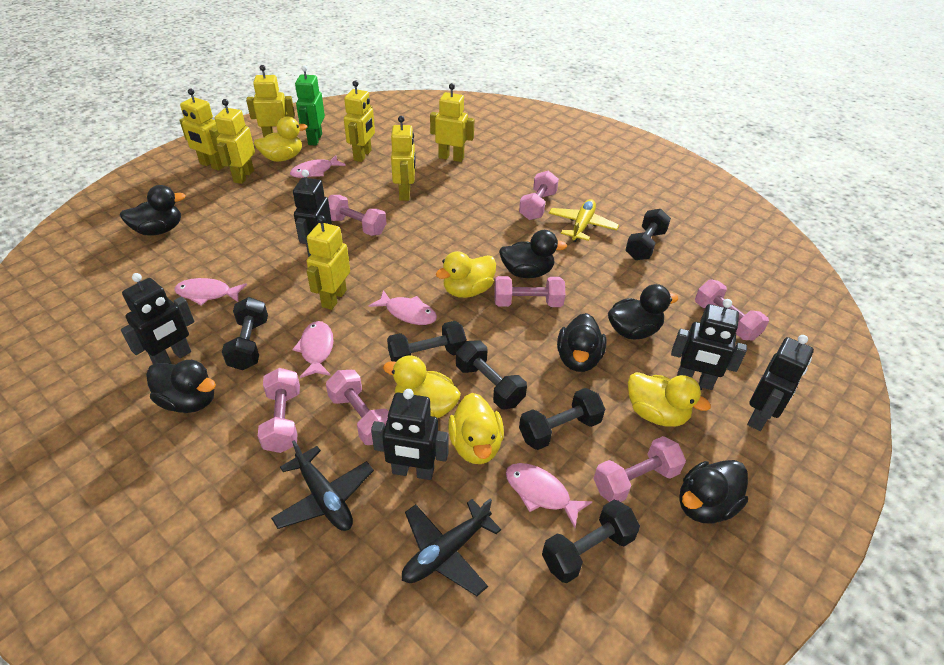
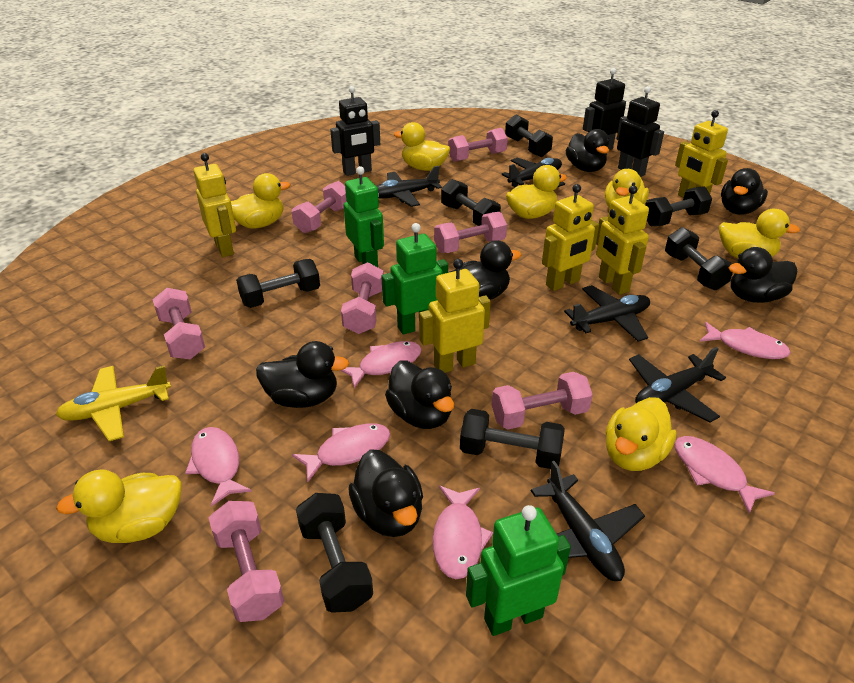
black duck: [120,185,186,235] [146,360,216,413] [499,230,567,278] [557,313,606,372] [608,284,678,339] [679,460,748,523] = 6 -> [256,341,349,408] [348,449,423,537] [385,361,454,429] [450,240,521,300] [566,129,609,172] [721,168,768,215] [729,247,797,303] = 7
black dumbbell: [222,297,268,370] [387,321,467,362] [456,340,527,409] [519,388,605,450] [542,500,640,583] [625,209,671,260] = 6 -> [236,259,320,308] [296,493,373,613] [441,179,501,226] [460,409,565,469] [505,114,553,157] [645,186,712,226] [665,227,733,290] = 7
black plane: [271,440,374,531] [402,499,501,596] = 2 -> [376,166,442,207] [502,158,565,187] [531,461,645,581] [564,285,650,342] [629,347,726,423] = 5
black robot: [121,273,194,364] [293,170,332,258] [371,389,449,480] [671,299,747,390] [747,335,814,431] = 5 -> [330,86,380,176] [583,68,626,150] [617,86,664,177] = 3
green robot: [295,65,325,146] = 1 -> [344,166,384,267] [381,223,448,334] [466,505,571,636] = 3
pink fish: [174,278,247,305] [290,155,346,178] [292,321,334,378] [369,290,437,325] [506,463,592,528] = 5 -> [185,427,252,507] [292,423,391,482] [340,341,422,388] [433,486,493,579] [674,436,775,514] [700,322,791,359] = 6
yellow duck: [254,116,307,162] [383,355,461,418] [436,251,496,298] [448,393,504,464] [628,372,711,426] = 5 -> [56,469,182,543] [231,173,290,229] [394,122,450,171] [506,165,567,219] [605,169,649,209] [606,397,677,471] [719,209,800,258] = 7
yellow robot: [180,88,225,171] [215,99,255,184] [246,65,295,138] [307,215,350,310] [344,80,375,162] [391,116,416,201] [430,83,475,162] = 7 -> [193,153,236,257] [419,259,491,373] [542,184,599,291] [596,185,649,295] [675,110,728,198] = 5

